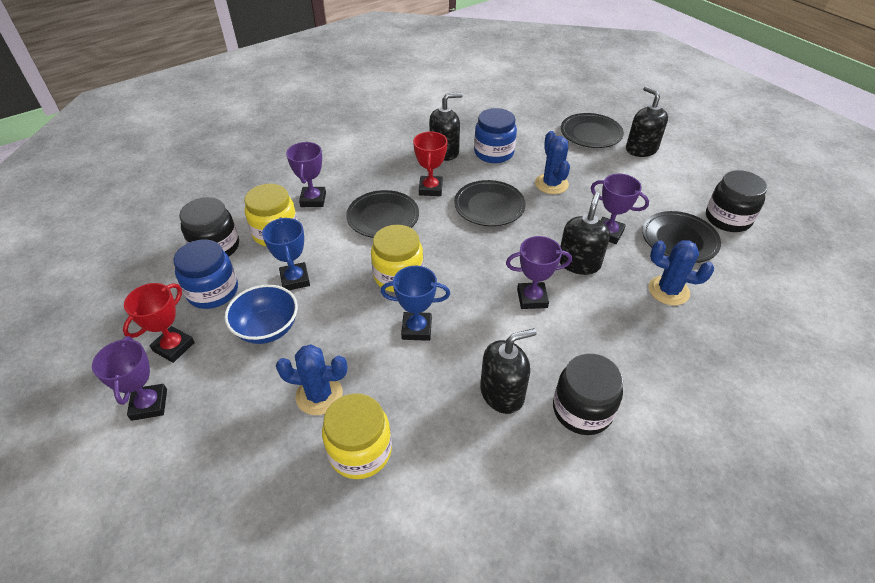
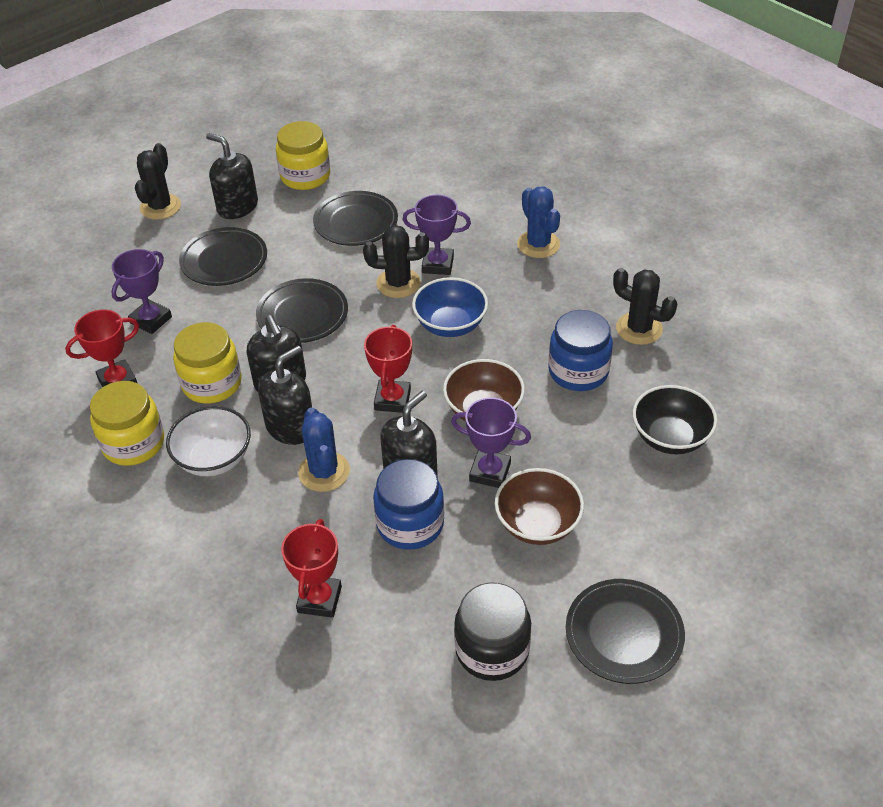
black bowl: none = 0 -> [633,385,717,454] = 1
black cactus: none = 0 -> [135,143,181,220] [363,225,429,298] [613,268,677,345] = 3
black jar: [179,197,239,256] [553,353,623,435] [706,170,767,232] = 3 -> [454,583,531,681] = 1
blue cactus: [276,344,347,415] [535,131,570,194] [649,240,714,305] = 3 -> [298,407,350,492] [517,186,560,258] = 2
blue trophy: [262,218,310,290] [381,266,450,341] = 2 -> none = 0
brown bowl: none = 0 -> [443,359,525,421] [495,468,584,545] = 2
purple trophy: [92,336,167,421] [286,142,326,207] [506,236,572,309] [591,174,649,244] = 4 -> [111,249,172,334] [402,195,471,275] [451,397,531,488] = 3
red trophy: [123,283,195,363] [413,132,447,196] = 2 -> [65,310,139,387] [281,519,342,618] [364,325,412,413] = 3
white bowl: none = 0 -> [166,406,251,476] = 1

